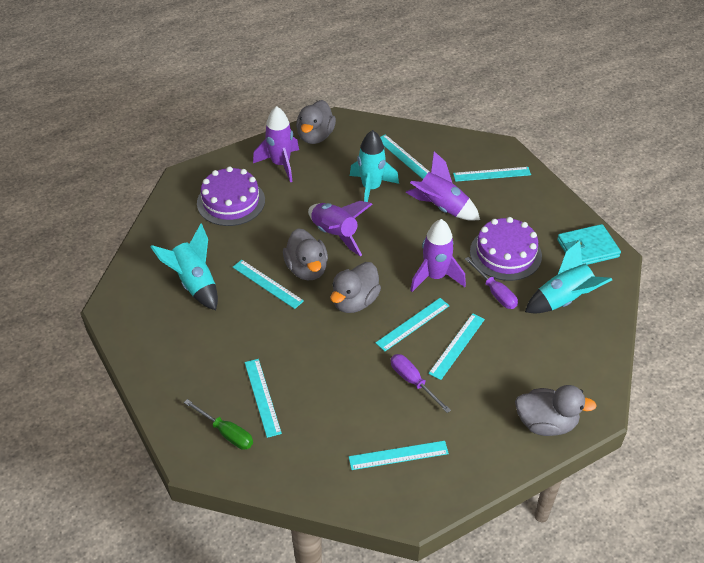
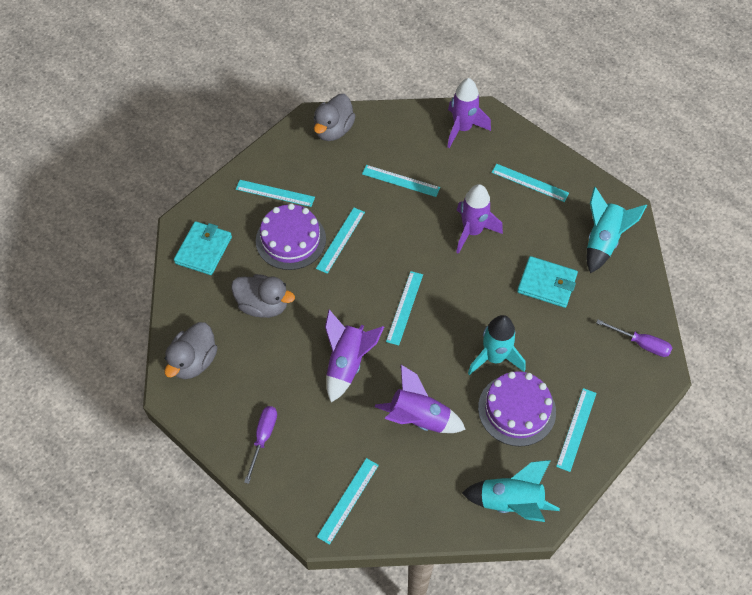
green screwdriver: [184,399,253,450] = 1 -> none = 0
grey duck: [283,228,328,280] [296,100,336,144] [330,262,381,313] [515,385,597,436] = 4 -> [165,322,218,379] [231,274,295,318] [313,94,356,141] = 3
turquoise wallet: [557,224,621,265] = 1 -> [174,221,232,275] [517,256,578,308] = 2

